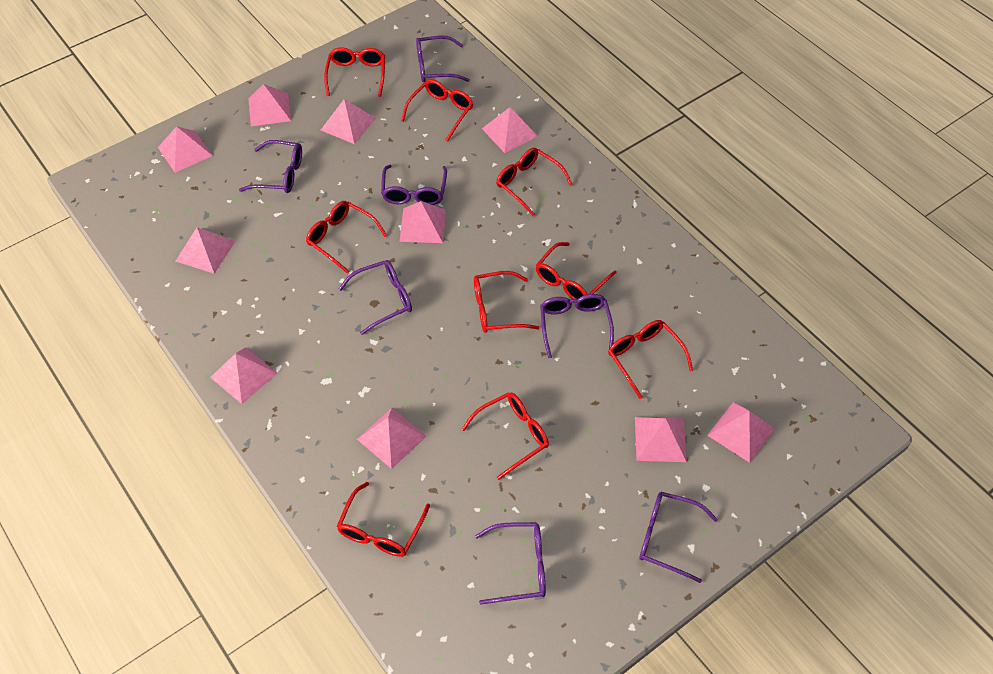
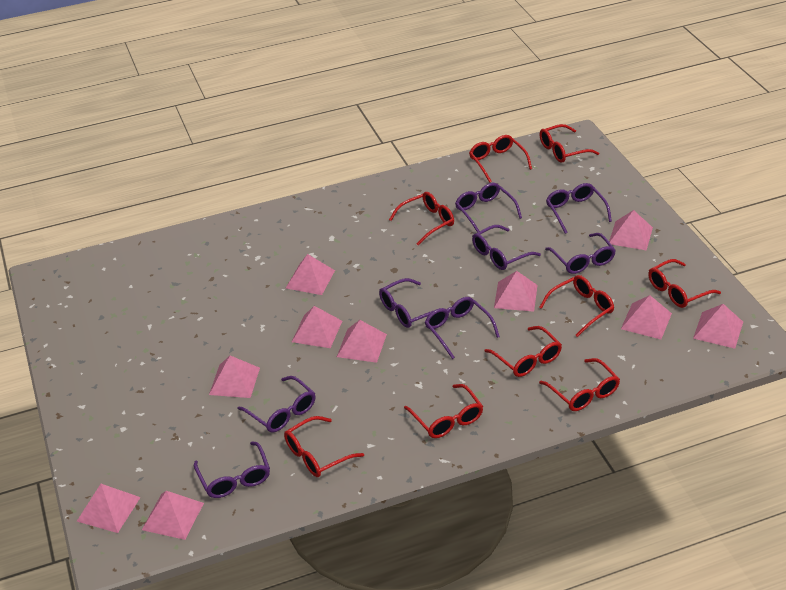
purple glasses: [239,140,302,193] [338,260,412,335] [381,165,447,205] [416,36,470,82] [475,522,546,605] [540,294,614,358] [639,492,718,583] = 7 -> [194,441,270,498] [238,376,316,432] [379,278,450,328] [425,297,500,359] [455,183,522,233] [472,225,541,270] [545,233,616,274] [546,183,612,234] = 8

